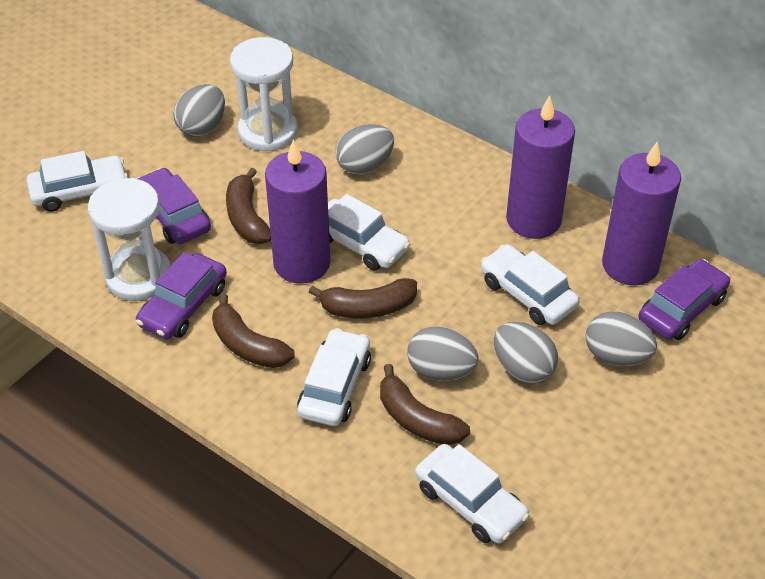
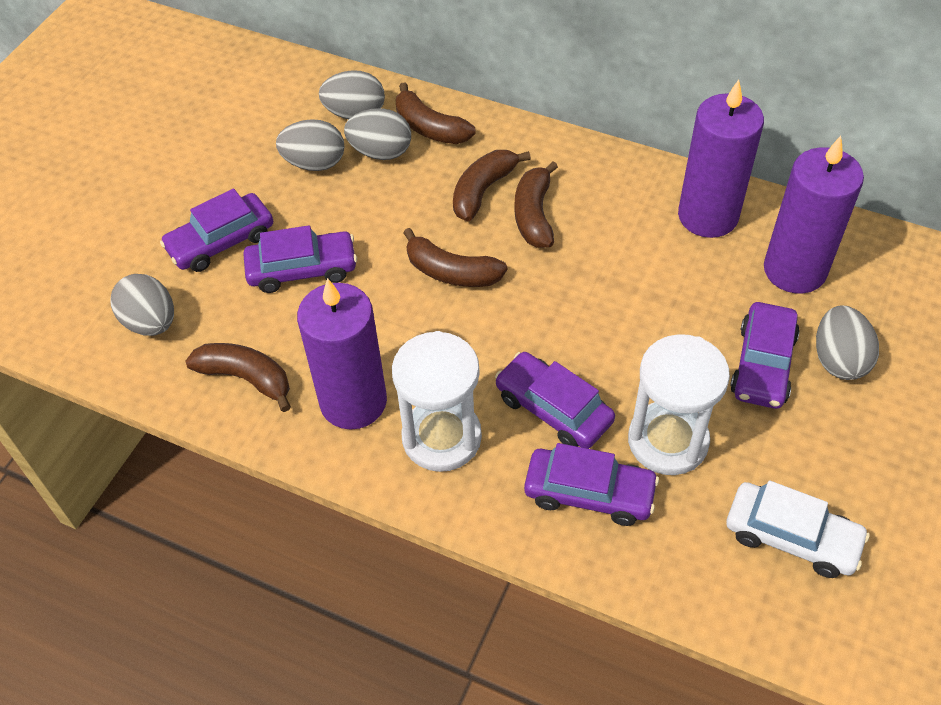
brown banana: [212,293,295,368] [226,168,271,244] [309,278,417,318] [380,364,470,445] = 4 -> [185,343,291,412] [396,82,476,144] [403,228,507,287] [453,150,531,221] [515,161,558,248] = 5
purple car: [136,168,211,244] [136,252,227,339] [638,259,730,340] = 3 -> [160,188,273,272] [243,225,357,293] [495,352,615,449] [524,443,659,526] [730,302,800,409] = 5
white car: [27,151,128,212] [297,328,371,426] [328,194,410,270] [415,444,530,544] [481,244,580,325] = 5 -> [726,480,870,578] = 1

